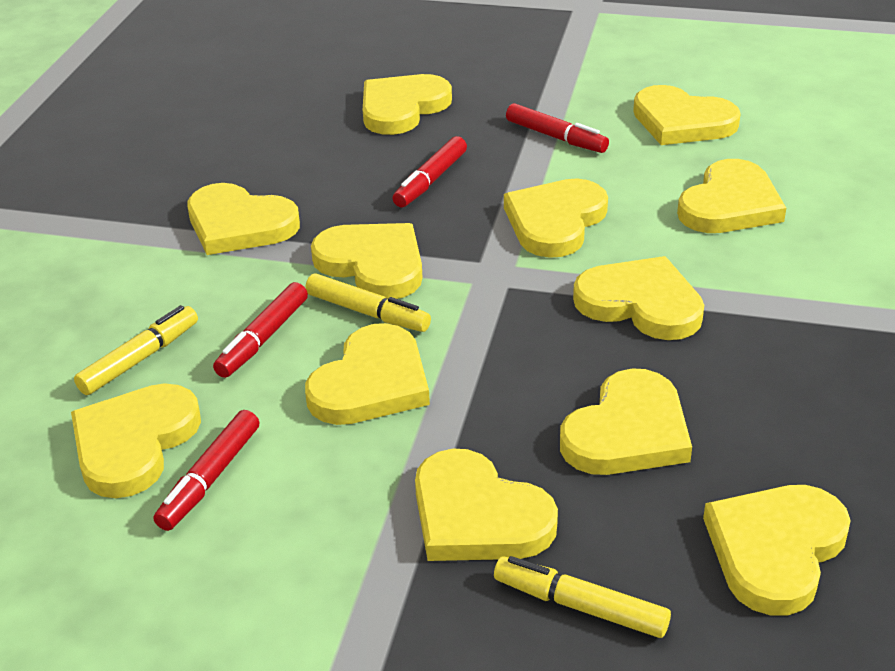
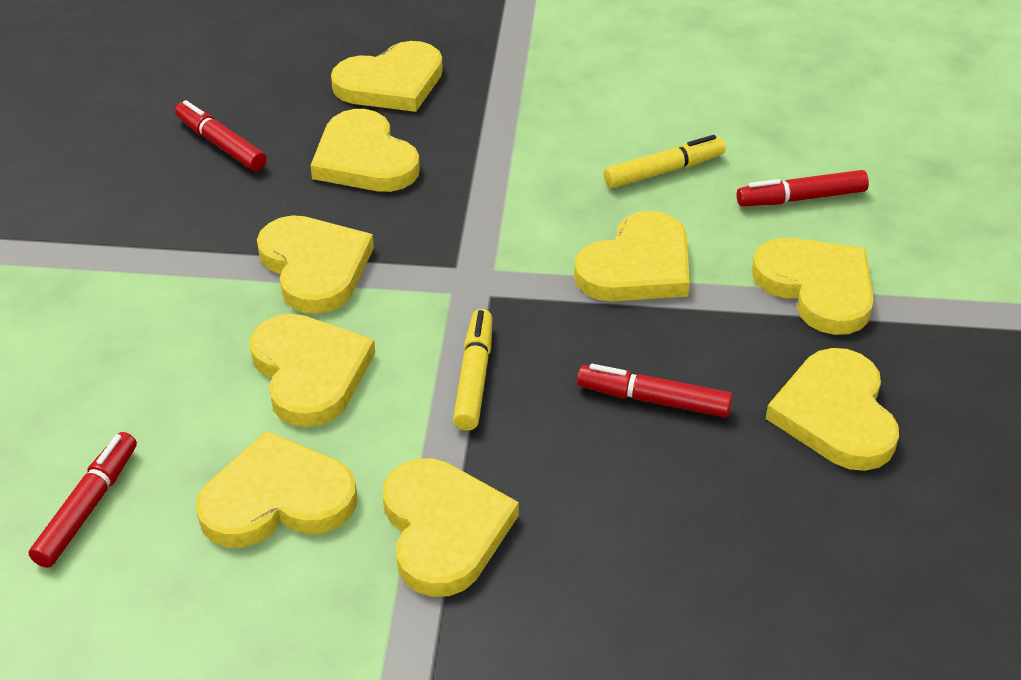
yellow heart: [71,383,201,498] [187,183,300,255] [305,323,430,425] [311,223,423,299] [363,74,452,135] [415,449,558,561] [504,179,608,258] [560,368,692,475] [573,256,704,340] [633,85,741,145] [677,159,786,233] [703,485,851,615] = 12 -> [196,431,357,548] [250,314,375,427] [257,215,374,314] [310,109,420,192] [331,41,443,112] [383,458,519,597] [574,211,690,301] [752,238,874,335] [766,348,899,471] = 9
yellow marker: [74,305,198,395] [305,274,431,332] [494,556,671,638] = 3 -> [453,309,492,431] [604,135,726,188] = 2

